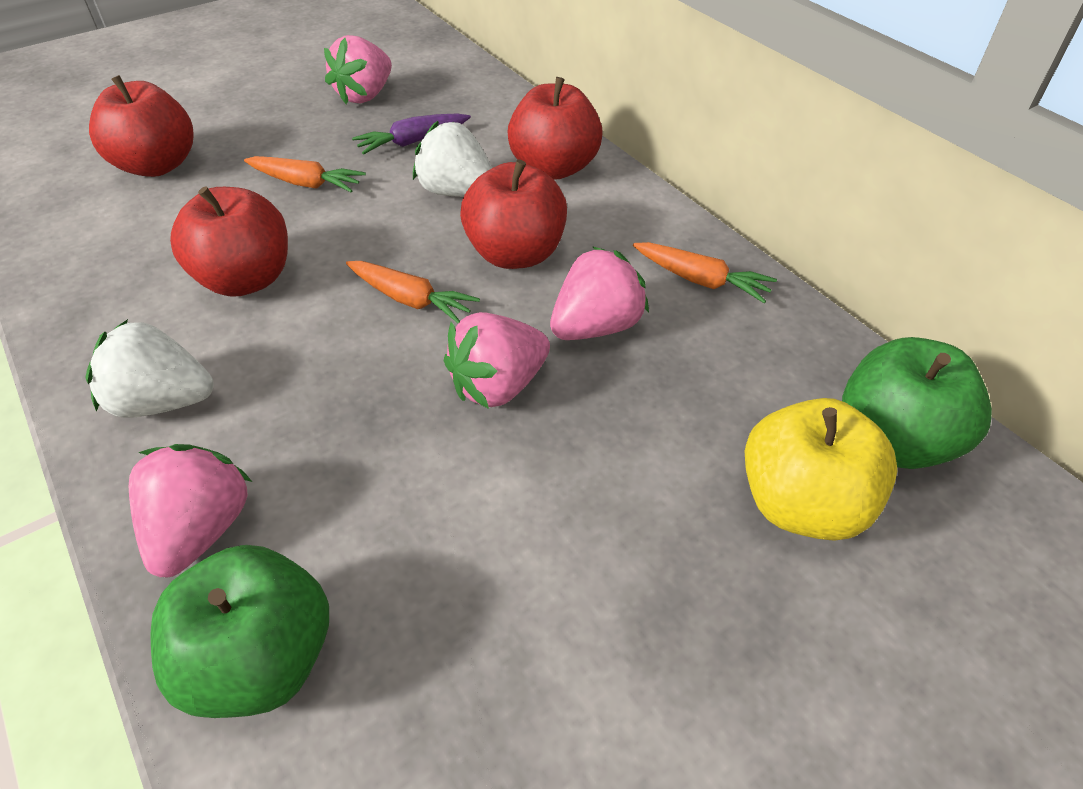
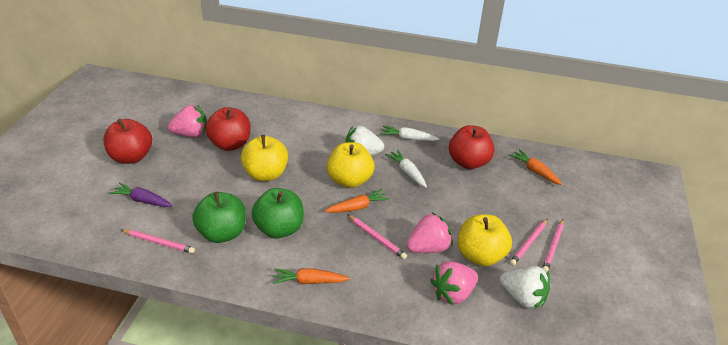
pink pencil: none = 0 -> [121,229,195,254] [347,214,407,259] [510,219,548,266] [542,219,564,273] = 4
pink strawberry: [129,444,252,577] [324,35,392,104] [444,312,550,409] [550,246,649,340] = 4 -> [168,105,207,137] [407,213,453,253] [430,261,478,305] = 3
red apple: [89,75,193,177] [170,186,288,296] [460,159,567,269] [507,77,603,180] = 4 -> [104,119,152,164] [205,107,251,151] [449,125,495,169] = 3
white carrot: none = 0 -> [380,126,439,141] [385,150,427,188] = 2
yellow apple: [745,398,897,541] = 1 -> [241,135,288,181] [327,142,374,188] [458,214,512,266] = 3

